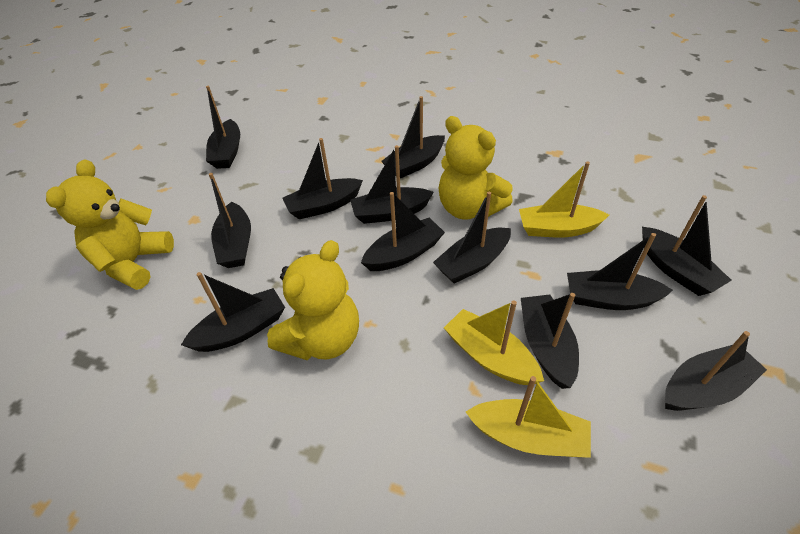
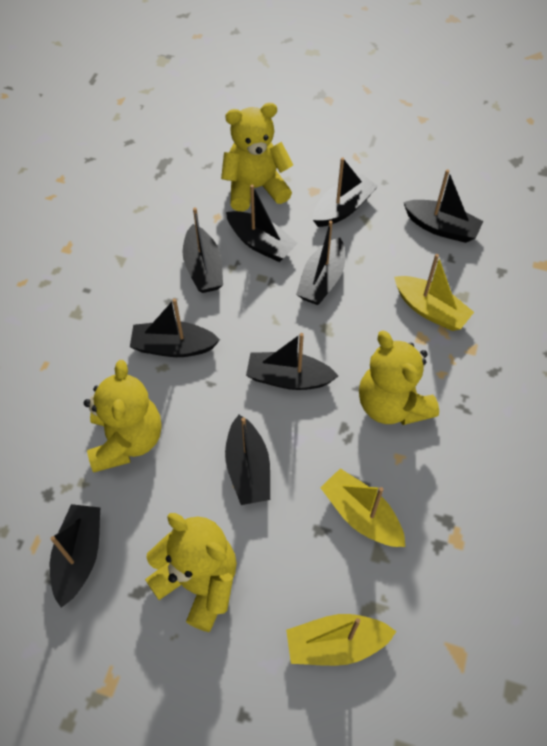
black boat: [181,272,285,352] [206,86,240,169] [209,173,251,268] [282,138,363,219] [350,145,434,224] [361,192,445,271] [381,96,445,178] [433,192,511,283] [521,293,579,389] [567,233,673,310] [642,195,732,296] [665,331,767,411] = 12 -> [50,504,100,607] [130,298,220,357] [183,207,223,293] [225,415,270,505] [226,185,298,262] [246,333,338,390] [296,220,345,305] [313,157,378,227] [403,169,483,243] = 9
yellow teddy bear: [46,159,174,290] [267,240,359,360] [438,116,513,220] = 3 -> [84,360,161,472] [145,513,237,632] [221,102,293,211] [359,331,439,425] = 4

